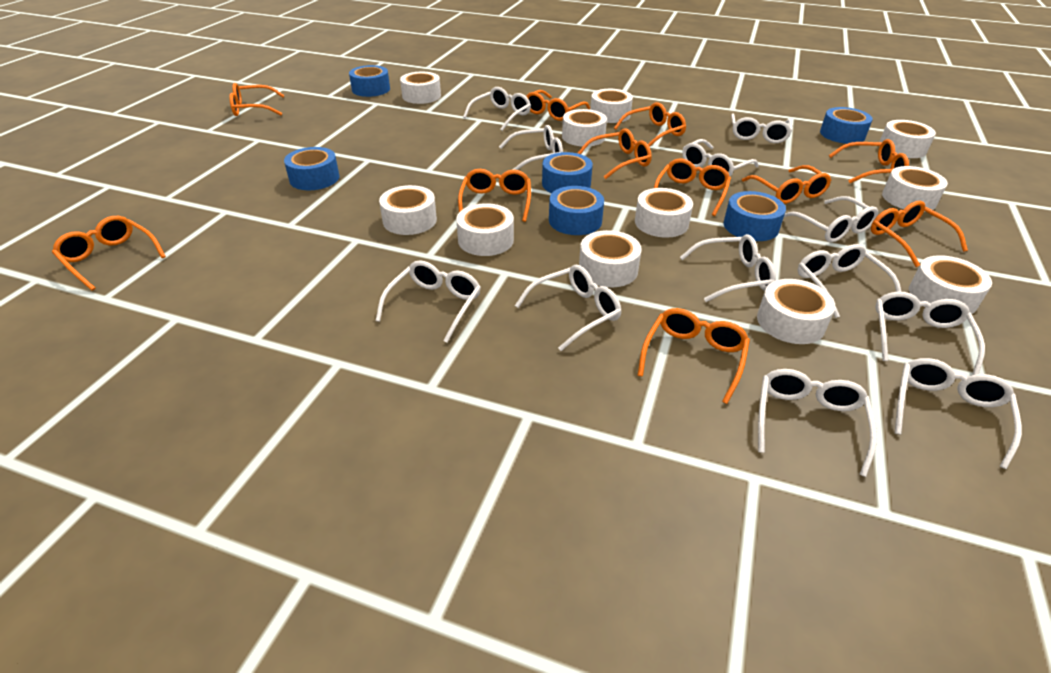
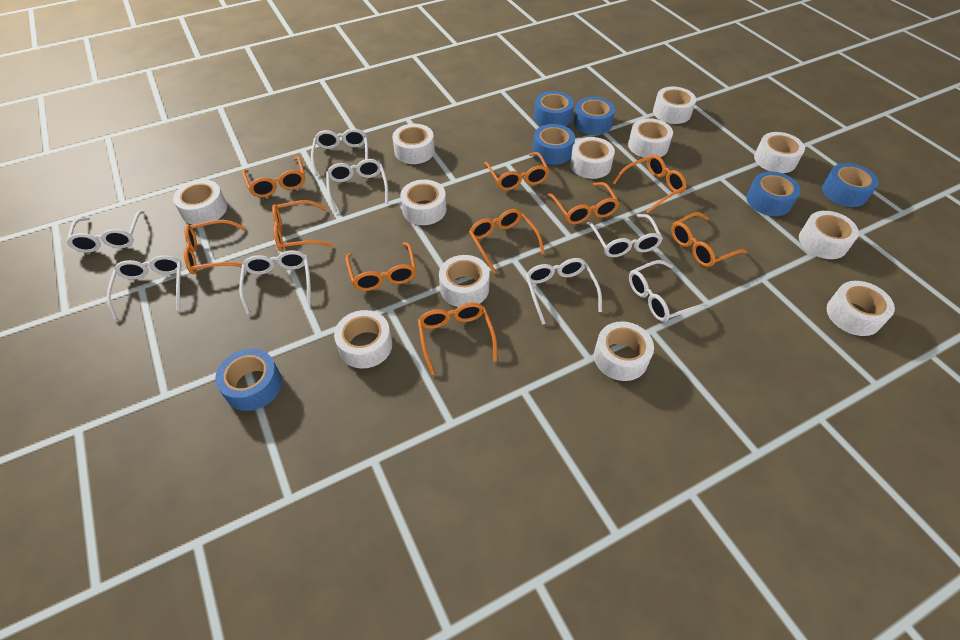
orange glasses: [52,216,166,291] [229,83,285,116] [458,169,531,222] [526,90,590,121] [578,128,652,179] [614,102,686,147] [637,308,750,404] [654,158,731,216] [742,165,831,204] [829,139,909,183] [871,201,968,267] = 11 -> [184,220,246,274] [242,156,305,197] [272,200,333,252] [346,242,416,291] [418,303,497,375] [469,209,545,274] [484,152,550,191] [547,182,619,224] [613,155,687,213] [671,212,747,267] = 10
white glasses: [376,260,481,343] [463,87,531,131] [499,125,563,170] [515,265,622,351] [680,234,776,302] [682,139,759,176] [731,113,792,143] [758,369,877,477] [784,196,878,242] [798,244,901,318] [875,292,985,375] [895,358,1022,469] = 12 -> [66,211,144,252] [107,255,182,320] [239,250,311,314] [311,129,368,176] [326,159,388,212] [526,258,602,325] [587,214,663,257] [629,260,709,322] = 8
white tape: [379,185,437,235] [400,72,441,104] [456,203,514,256] [562,109,607,147] [579,230,642,287] [590,89,633,123] [635,188,693,238] [757,279,835,344] [879,120,936,158] [882,166,948,212] [909,255,992,314] = 11 -> [173,180,227,225] [334,310,392,368] [392,124,435,164] [400,180,446,225] [439,255,490,307] [570,137,615,179] [594,321,654,381] [628,118,673,158] [653,87,696,124] [754,132,805,173] [799,211,859,259] [826,281,895,336] = 12

